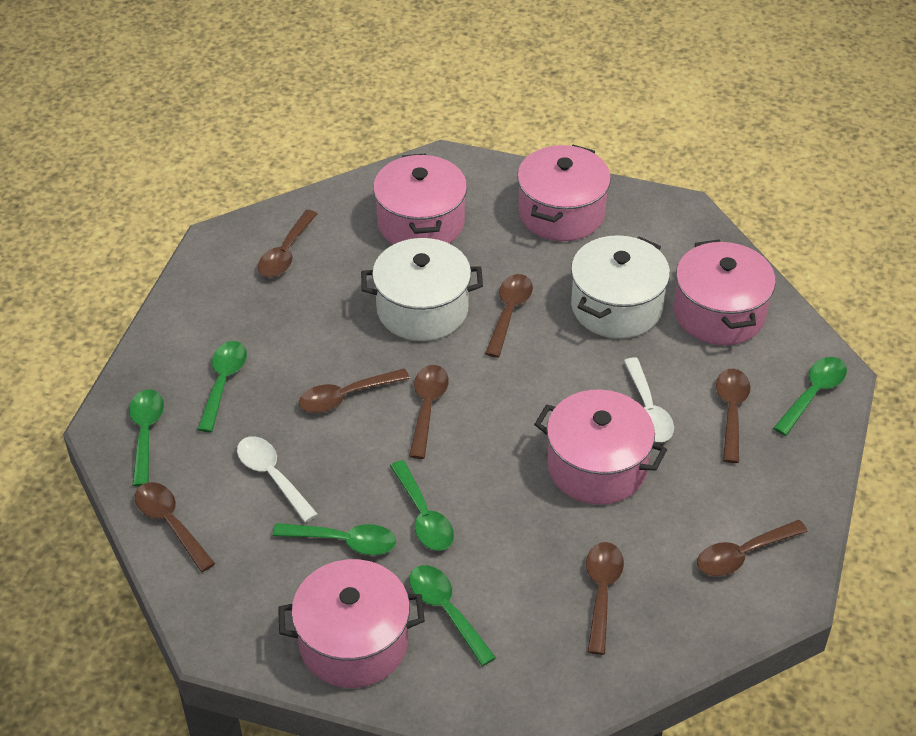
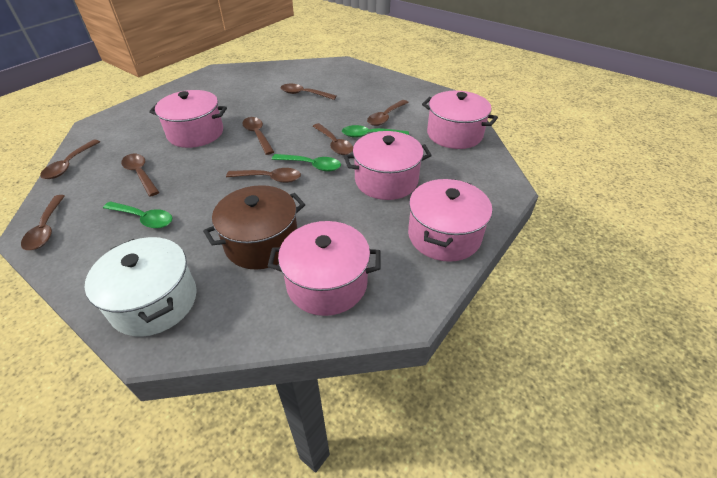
brown pot: none = 0 -> [203,185,305,269] = 1
green spoon: [129,389,164,487] [197,341,247,432] [272,523,396,555] [390,460,454,551] [409,565,496,666] [773,357,847,436] = 6 -> [103,202,172,228] [272,154,341,171] [342,125,409,138] = 3
white pot: [361,238,483,341] [571,235,670,339] = 2 -> [85,237,197,337] = 1
white spoon: [237,436,318,523] [624,357,674,442] = 2 -> none = 0

